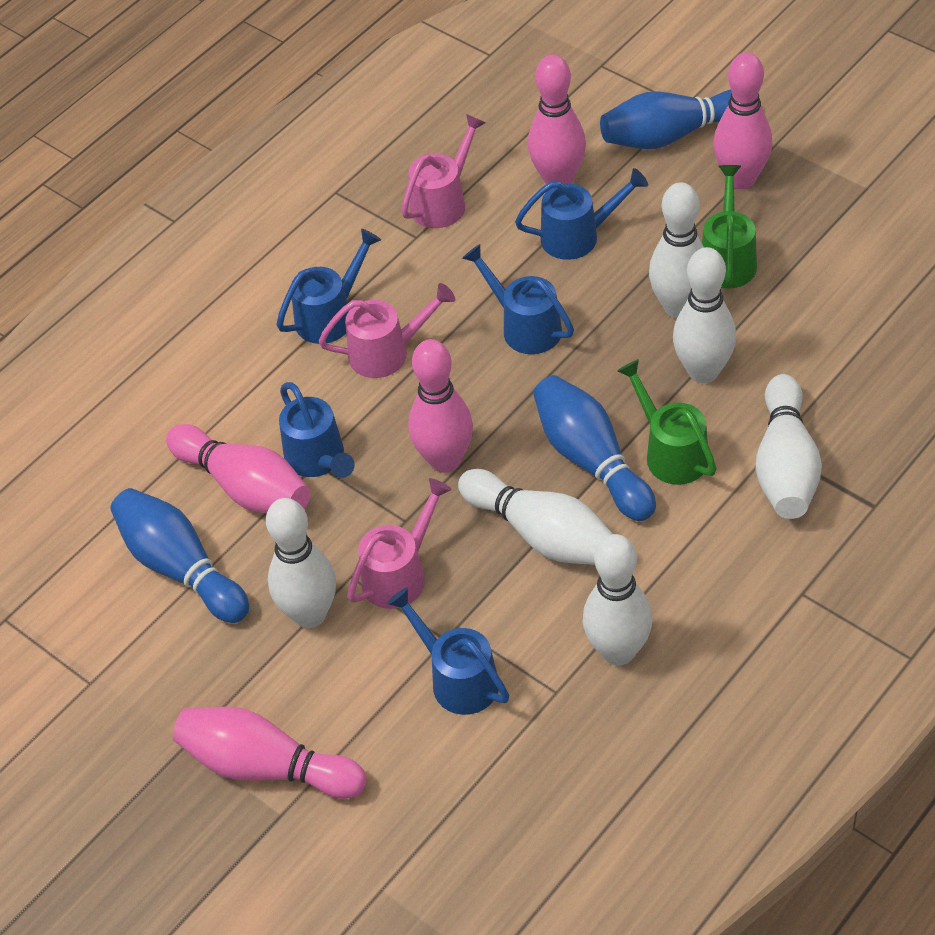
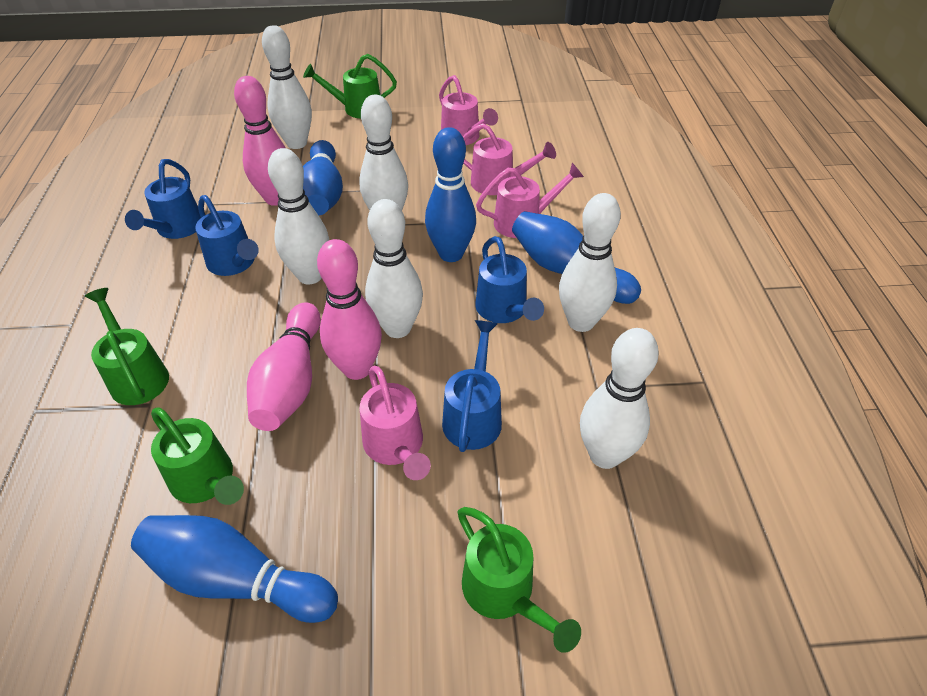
blue bowling pin: [110,488,250,623] [533,375,656,521] [600,89,732,149] = 3 -> [131,515,338,623] [303,140,343,215] [425,127,476,262] [512,211,641,304] = 4
blue watering can: [277,229,381,344] [279,382,355,478] [387,587,509,715] [462,244,574,354] [515,168,648,260] = 5 -> [125,159,201,239] [195,195,259,276] [442,320,502,452] [475,236,544,323] = 4
green watering can: [617,359,717,485] [702,165,757,289] = 2 -> [85,288,169,405] [151,407,244,505] [303,54,397,118] [458,507,581,653] = 4
pink bowling pin: [166,424,310,513] [173,707,366,799] [408,339,473,473] [528,55,586,184] [713,52,772,189] = 5 -> [234,76,286,206] [247,302,321,431] [317,239,382,380] = 3
pink watering can: [319,283,455,378] [347,478,452,609] [401,114,486,228] = 3 -> [360,365,431,480] [439,75,498,145] [463,123,556,195] [476,163,584,238] = 4

